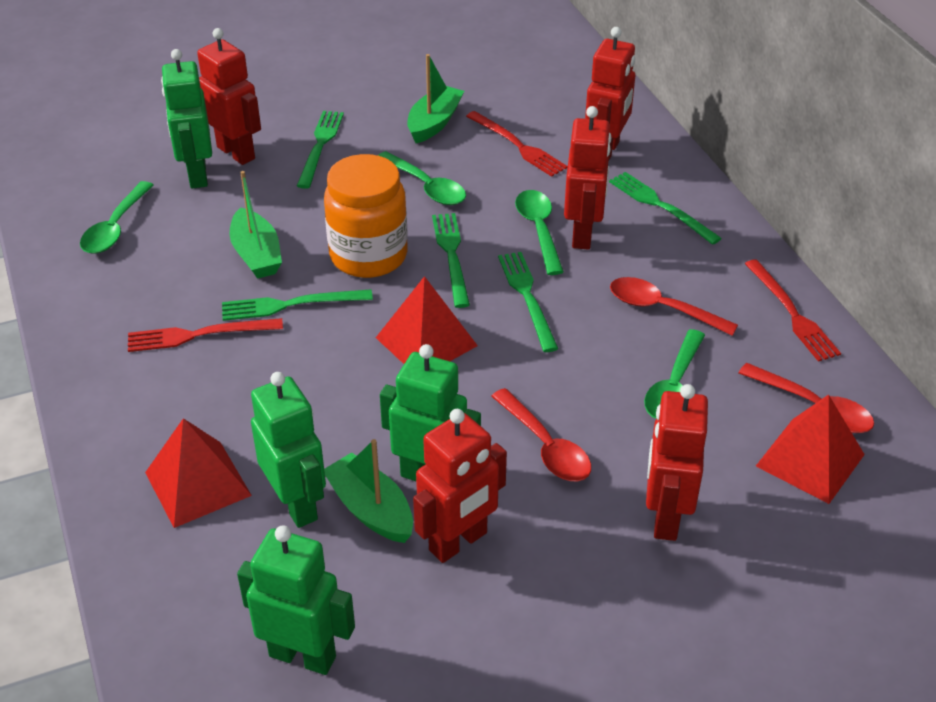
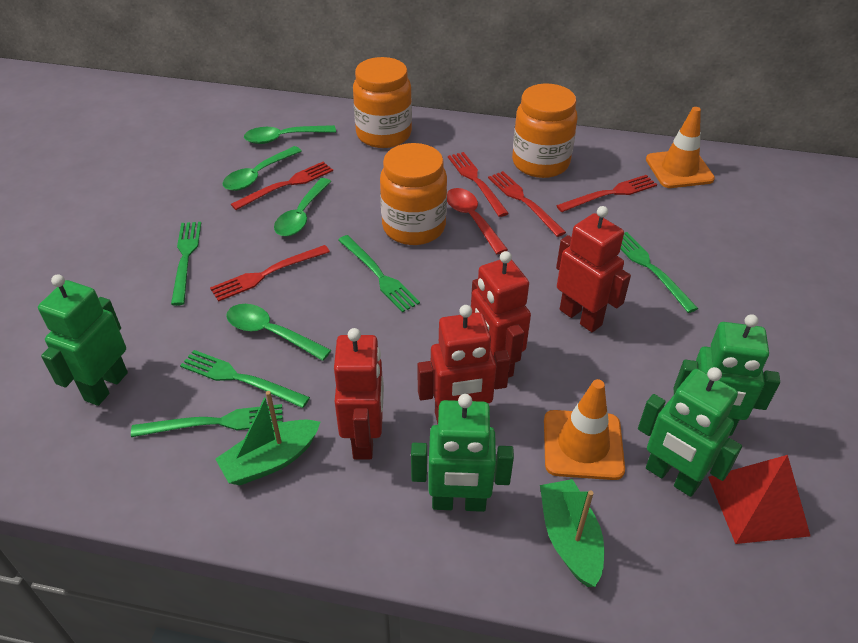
green boat: [230,171,282,279] [324,439,413,543] [407,54,464,143] = 3 -> [215,391,320,485] [540,479,604,587] = 2
orange jar: [324,154,408,278] = 1 -> [353,57,412,148] [380,143,447,245] [512,83,577,178] = 3
orange traffic cone: none = 0 -> [544,379,625,480] [646,107,715,188] = 2
red fork: [128,318,283,352] [466,111,568,177] [745,259,841,362] = 3 -> [210,245,330,302] [231,162,333,210] [448,152,509,217] [488,171,566,237] [556,175,657,212] = 5
red pyramid: [145,418,252,528] [376,276,478,364] [756,394,865,504] = 3 -> [708,455,810,544] = 1
red robot: [197,28,261,165] [413,409,507,563] [564,106,611,250] [585,27,635,162] [646,384,708,541] = 5 -> [334,328,384,459] [417,305,510,424] [471,251,531,378] [556,206,631,332] = 4
red spoon: [491,388,591,481] [610,277,738,336] [739,363,874,433] = 3 -> [447,188,508,254] = 1

